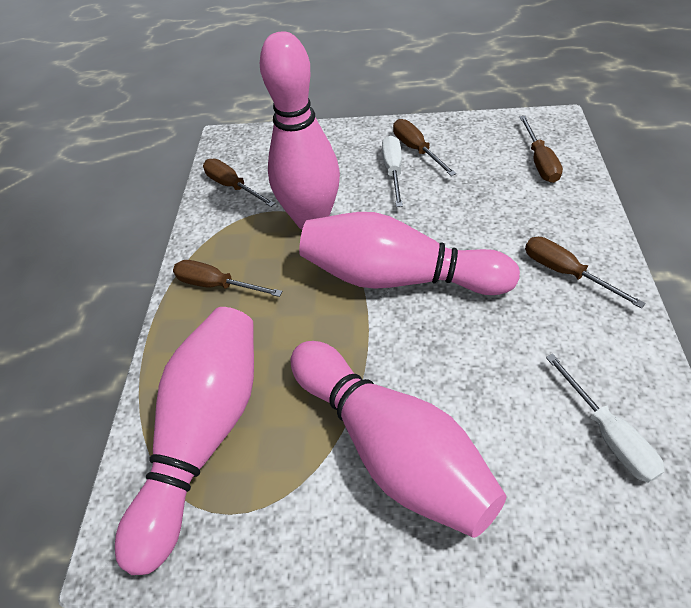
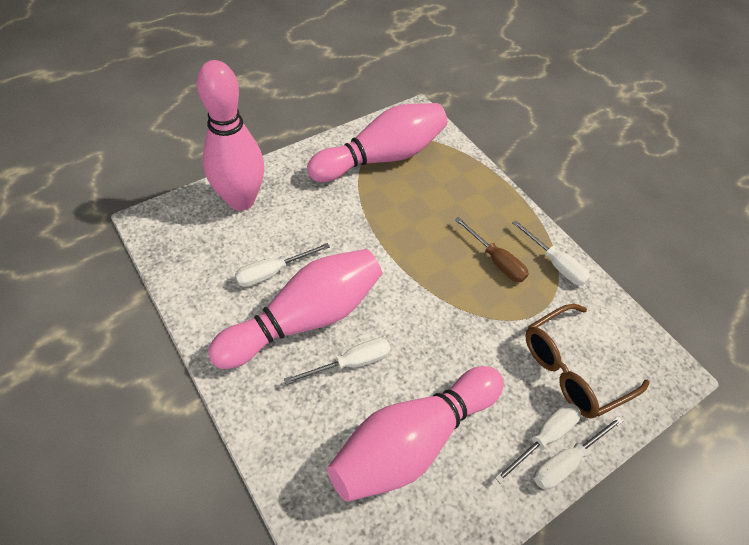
brown glasses: none = 0 -> [526,304,650,419] = 1
brown screwdriver: [173,260,283,297] [203,159,275,207] [393,119,456,176] [520,116,563,183] [525,237,646,308] = 5 -> [455,217,529,282] = 1
white screwdriver: [382,135,403,207] [546,354,665,483] = 2 -> [235,243,330,287] [284,338,391,385] [495,403,581,483] [513,220,590,286] [534,416,623,490] = 5

